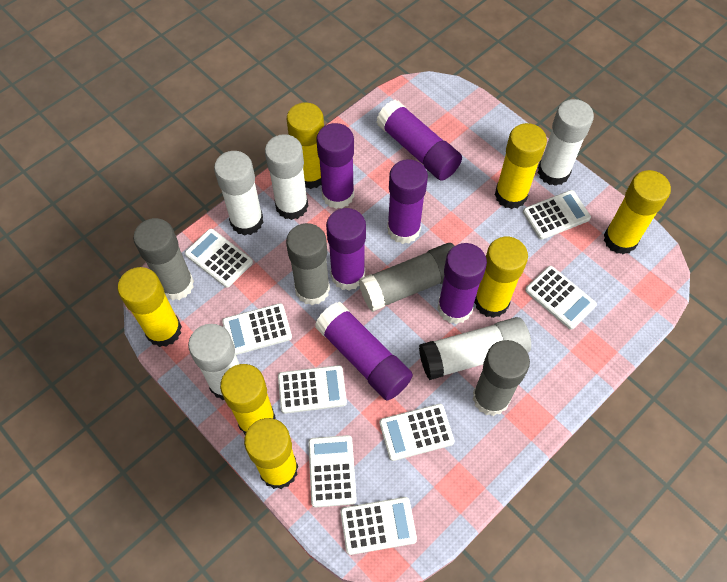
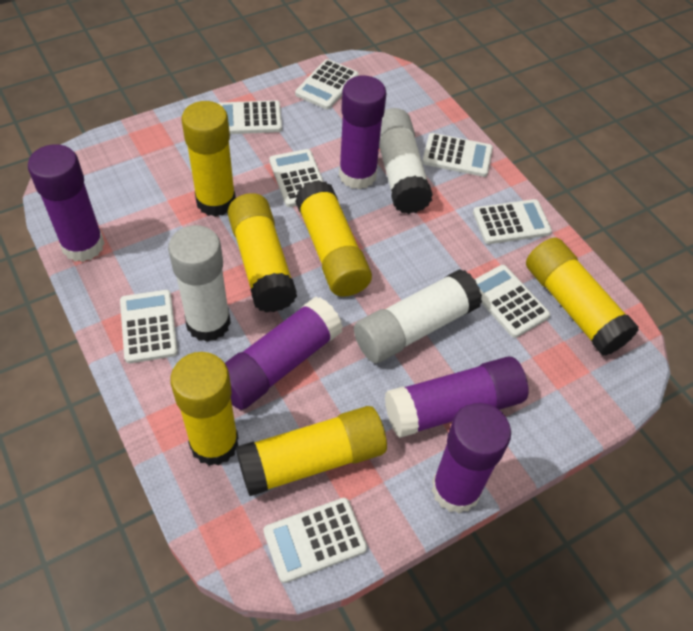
grey glue stick: [133,218,194,301] [286,223,330,305] [359,243,455,312] [472,340,530,416] = 4 -> none = 0
purple glue stick: [315,302,413,400] [317,123,354,209] [326,208,366,291] [376,100,462,181] [387,159,428,244] [437,243,487,324] = 6 -> [28,144,105,262] [225,296,343,410] [339,76,386,190] [385,357,529,438] [431,403,511,514] = 5
white glue stick: [188,324,239,400] [214,151,263,236] [265,134,308,220] [419,317,531,380] [538,99,594,186] = 5 -> [168,225,231,342] [354,269,482,363] [379,108,433,214] = 3
yellow glue stick: [118,267,182,347] [220,364,276,435] [244,418,298,489] [287,103,324,189] [474,237,528,318] [495,123,547,209] [604,170,671,255] = 7 -> [170,352,238,466] [181,101,236,217] [228,193,297,312] [236,406,387,496] [295,180,372,297] [526,238,639,356] = 6

